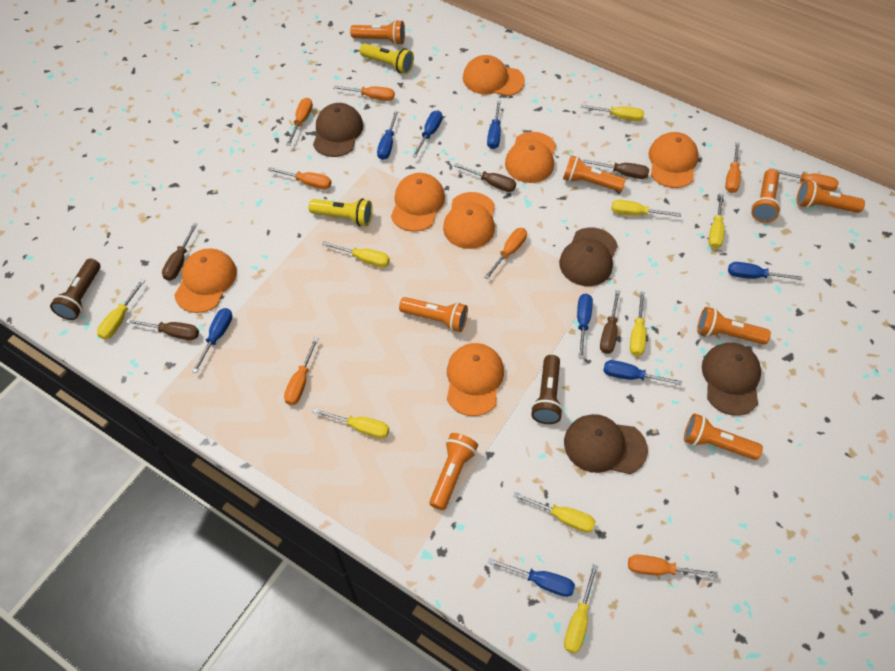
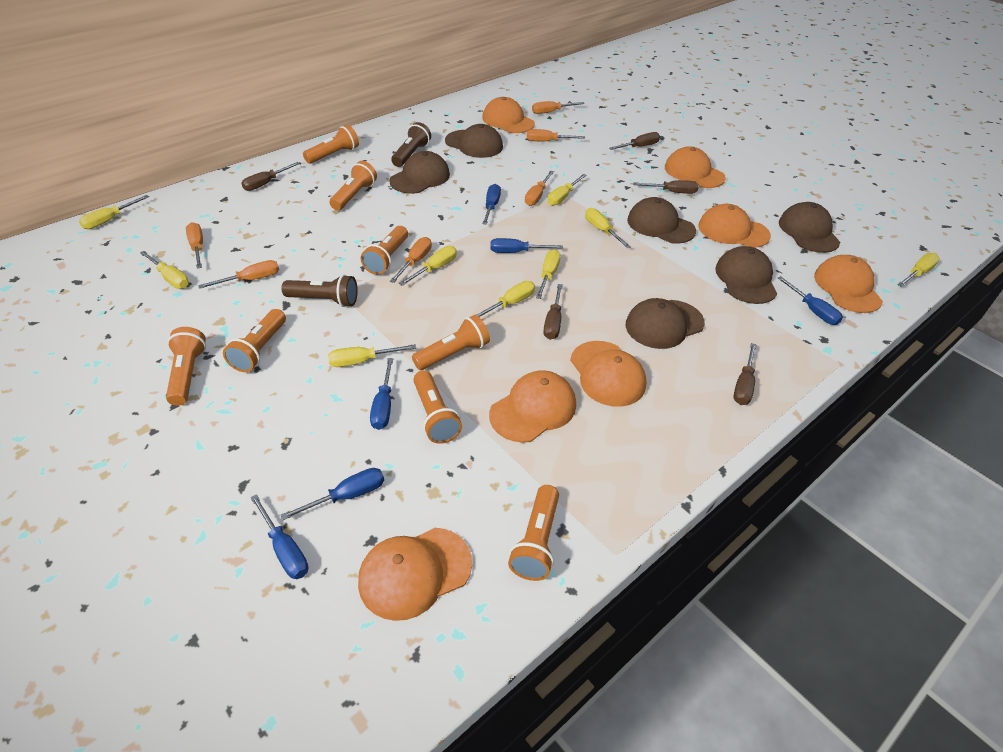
blue screwdriver: [192,308,232,373] [377,111,399,160] [412,110,442,158] [487,100,501,149] [488,558,575,597] [577,294,593,359] [604,360,682,385] [728,262,802,280] = 8 -> [250,494,308,579] [281,468,384,520] [370,358,393,430] [482,184,501,225] [490,238,563,253] [778,276,843,325] = 6
brown cap: [313,103,363,157] [559,228,618,286] [564,414,648,474] [702,343,761,416] = 4 -> [389,151,450,194] [445,124,503,158] [626,298,705,349] [627,197,696,244] [715,246,777,304] [779,202,840,253] = 6
orange screwdriver: [268,167,331,189] [284,337,319,405] [286,98,313,146] [333,85,395,101] [484,228,527,279] [628,555,718,578] [725,142,741,193] [770,168,839,191] = 8 -> [186,222,203,269] [198,260,279,289] [390,237,432,283] [525,171,554,206] [527,129,585,141] [532,101,585,114] = 6
yellow flashlight: [309,199,373,226] [360,43,414,74] = 2 -> none = 0

